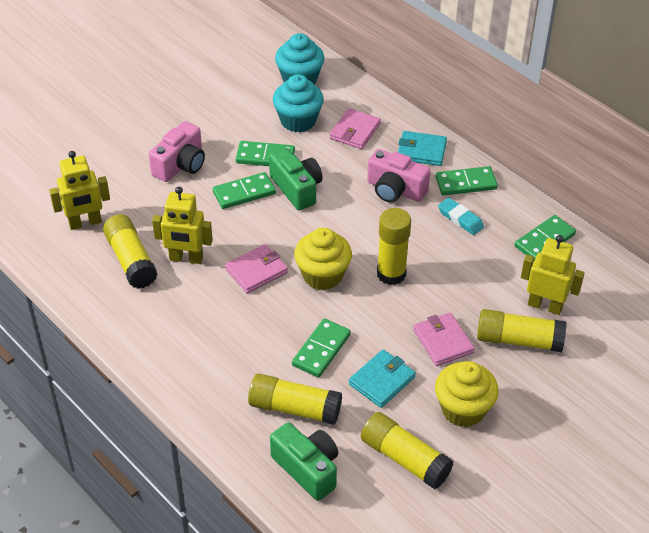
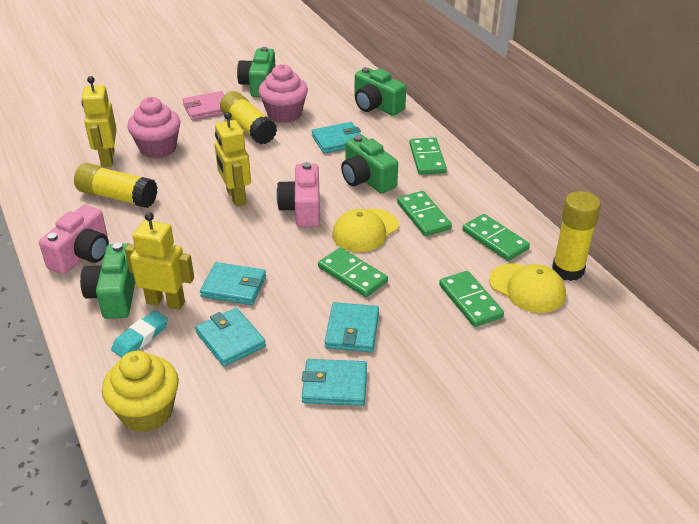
green camera: [269,147,323,211] [270,422,338,501] = 2 -> [80,243,135,319] [237,47,276,97] [341,135,398,193] [355,67,406,116] = 4
pink cupcake: none = 0 -> [127,97,180,158] [259,64,308,123] = 2
pink wallet: [225,244,288,294] [330,108,381,149] [413,312,475,366] = 3 -> [182,91,224,120] = 1
turquoise cupcake: [273,74,324,132] [275,33,324,84] = 2 -> none = 0
turquoise wallet: [349,349,416,408] [398,131,447,166] = 2 -> [195,308,266,367] [200,262,266,305] [302,359,367,406] [312,122,361,154] [325,302,379,352] = 5
yellow cap: none = 0 -> [332,209,399,252] [489,263,566,313] = 2
yellow cupcake: [294,228,352,290] [435,361,499,427] = 2 -> [102,351,179,433] = 1
yellow glue stick: [103,214,158,289] [248,374,342,425] [361,412,454,489] [377,208,411,285] [477,309,566,352] = 5 -> [74,163,158,208] [220,91,277,144] [552,191,601,281] = 3

